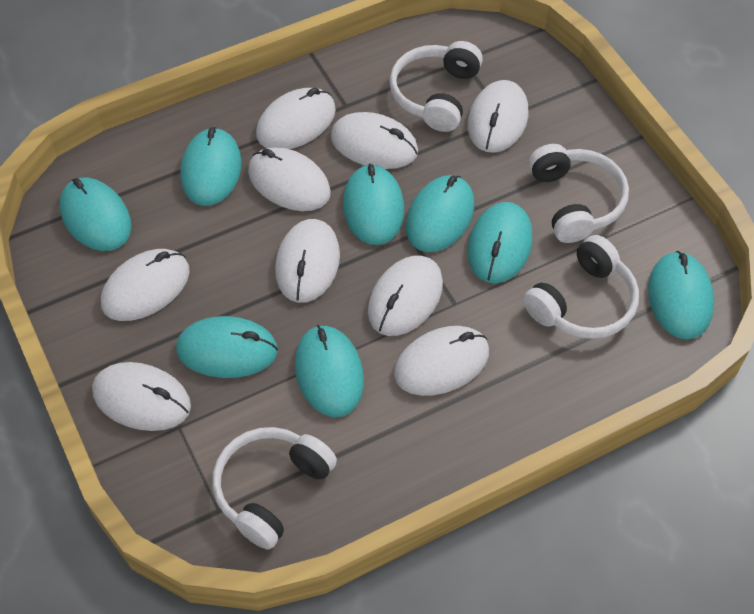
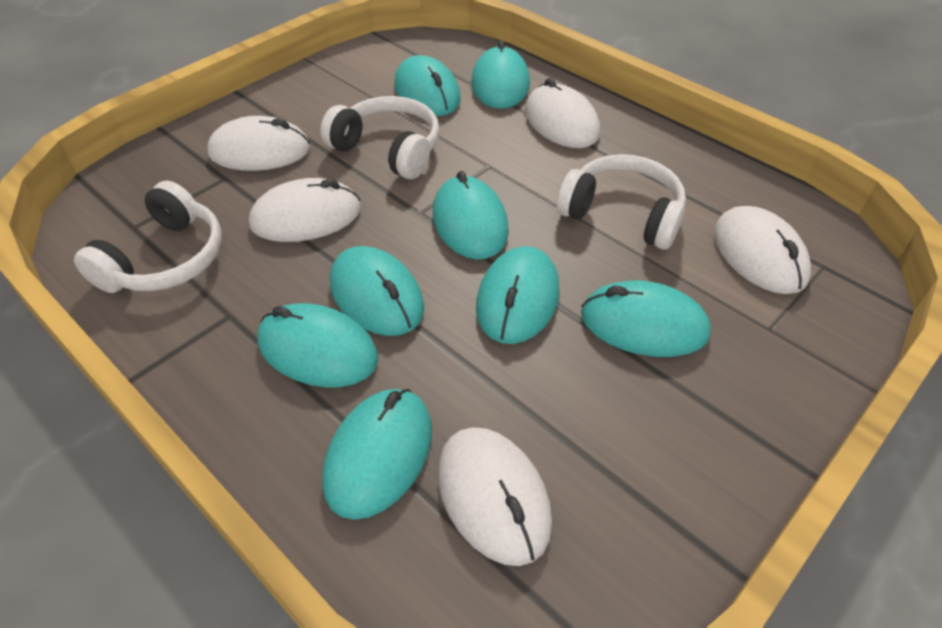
white headphones: [212,427,337,550] [390,41,483,132] [523,235,639,339] [529,144,629,243] = 4 -> [74,181,222,293] [320,96,440,179] [557,154,686,250] = 3
white mouse: [92,362,191,431] [101,249,190,321] [248,147,331,211] [256,88,336,149] [275,219,340,303] [330,112,418,169] [368,256,443,336] [394,326,489,396] [468,80,528,153] = 9 -> [207,116,310,171] [249,178,361,242] [438,427,552,566] [525,78,600,148] [714,206,811,294] = 5

